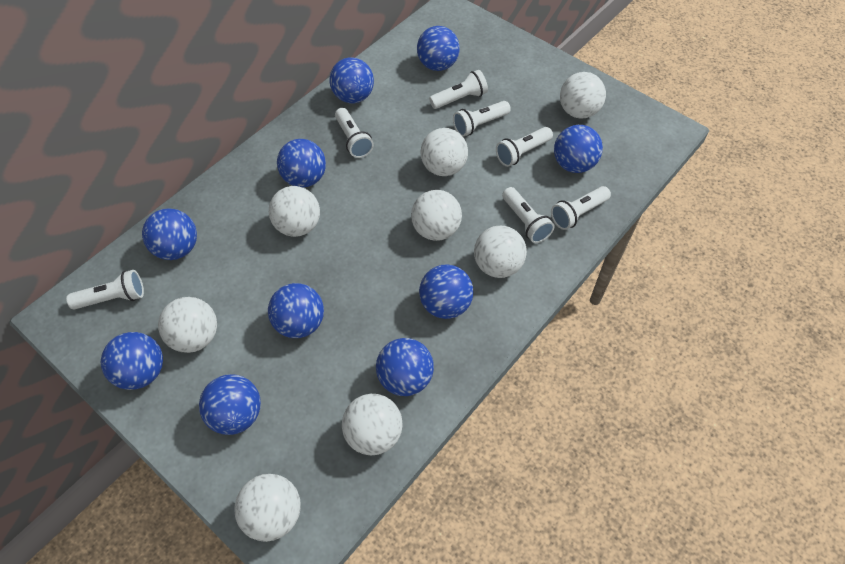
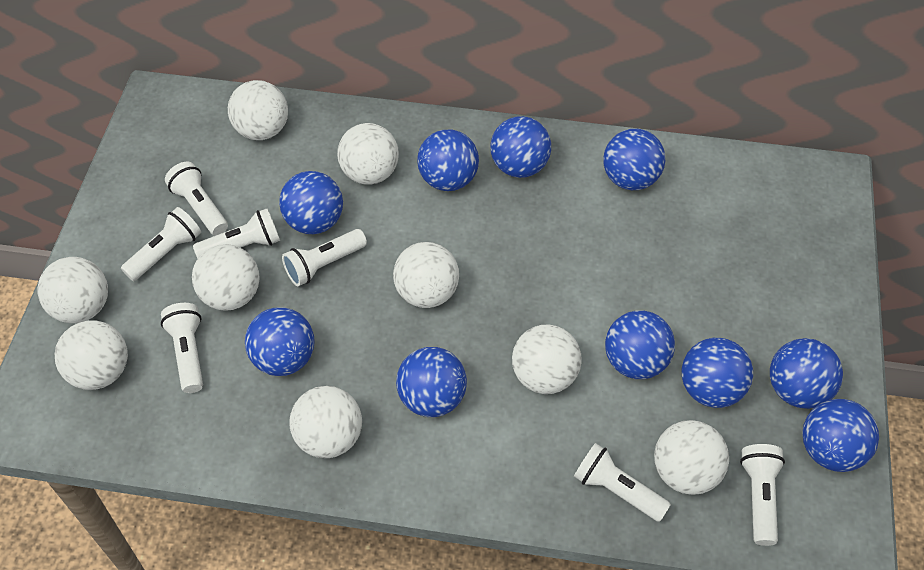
white ball: [158,297,217,353] [234,474,301,542] [269,186,320,237] [342,394,403,455] [411,190,462,241] [420,128,468,176] [474,226,527,278] [560,72,606,119] = 8 -> [37,257,108,323] [55,320,128,390] [192,244,260,311] [228,80,288,140] [289,386,362,458] [337,123,399,184] [393,242,459,308] [512,324,582,394] [654,420,729,495] = 9

